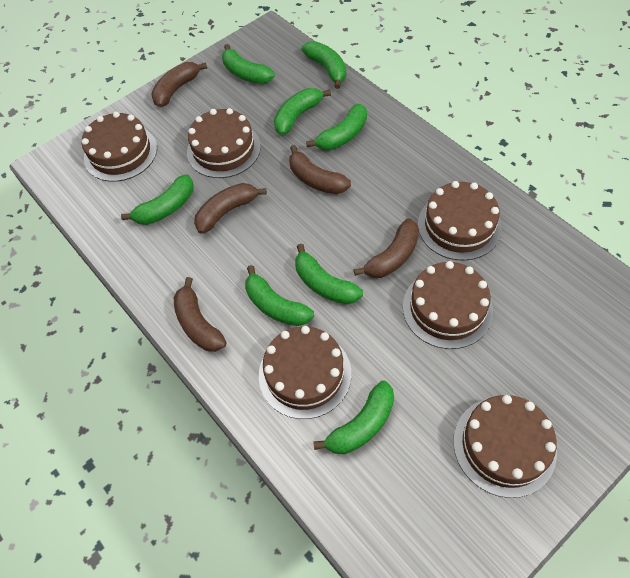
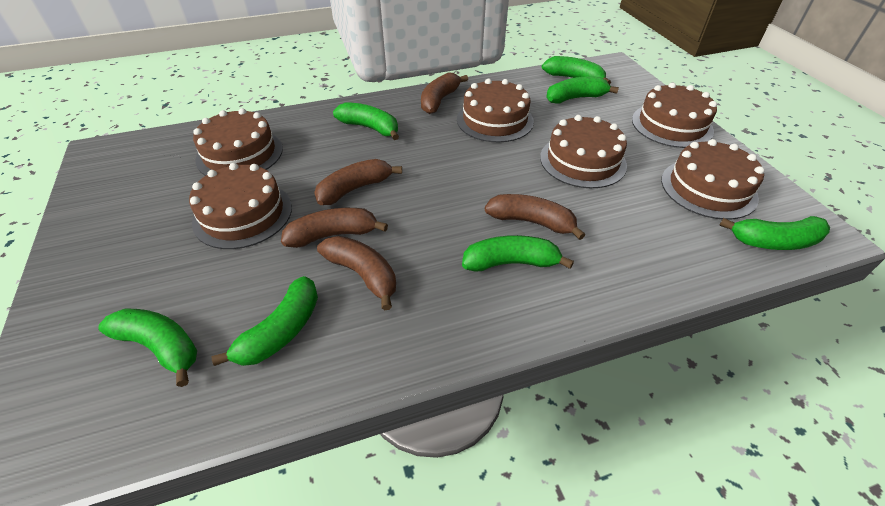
green banana: [121,175,194,225] [222,44,275,84] [245,265,314,326] [274,88,331,135] [295,244,363,305] [302,41,346,89] [306,104,367,150] [313,381,394,454] = 8 -> [98,309,197,387] [211,276,318,366] [333,102,399,140] [462,235,574,272] [542,56,611,85] [546,76,619,104] [719,216,830,250] = 7

